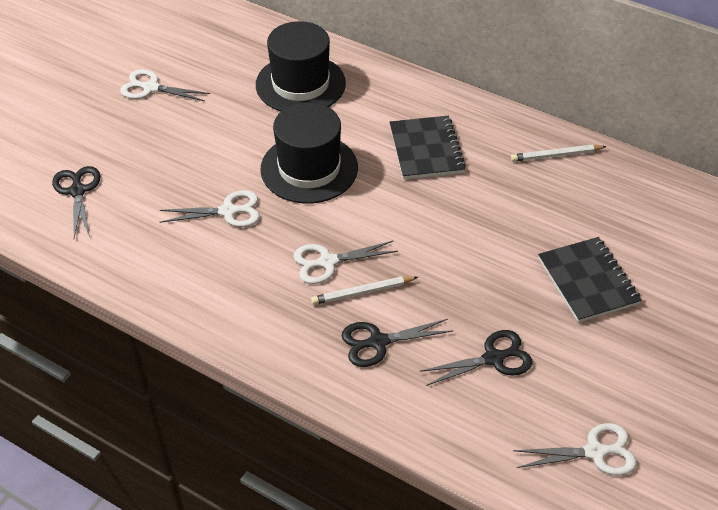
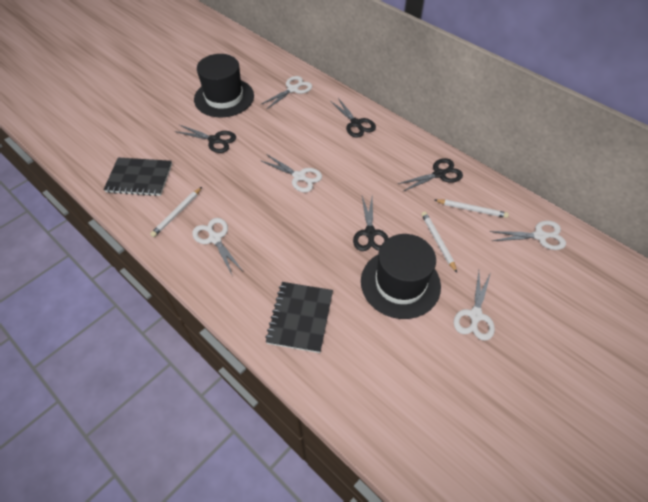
black scissors: [52,166,100,238] [342,319,452,367] [420,330,533,386] = 3 -> [175,125,236,153] [330,98,376,138] [353,196,388,251] [398,158,463,192] = 4
white pencil: [311,276,418,305] [511,145,607,162] = 2 -> [150,187,202,237] [421,212,457,273] [435,199,509,218] = 3
white scissors: [120,69,210,101] [159,190,260,227] [293,240,398,284] [513,423,637,476] = 4 -> [192,218,243,275] [260,76,312,110] [260,154,322,192] [454,271,495,341] [489,221,566,250] = 5

